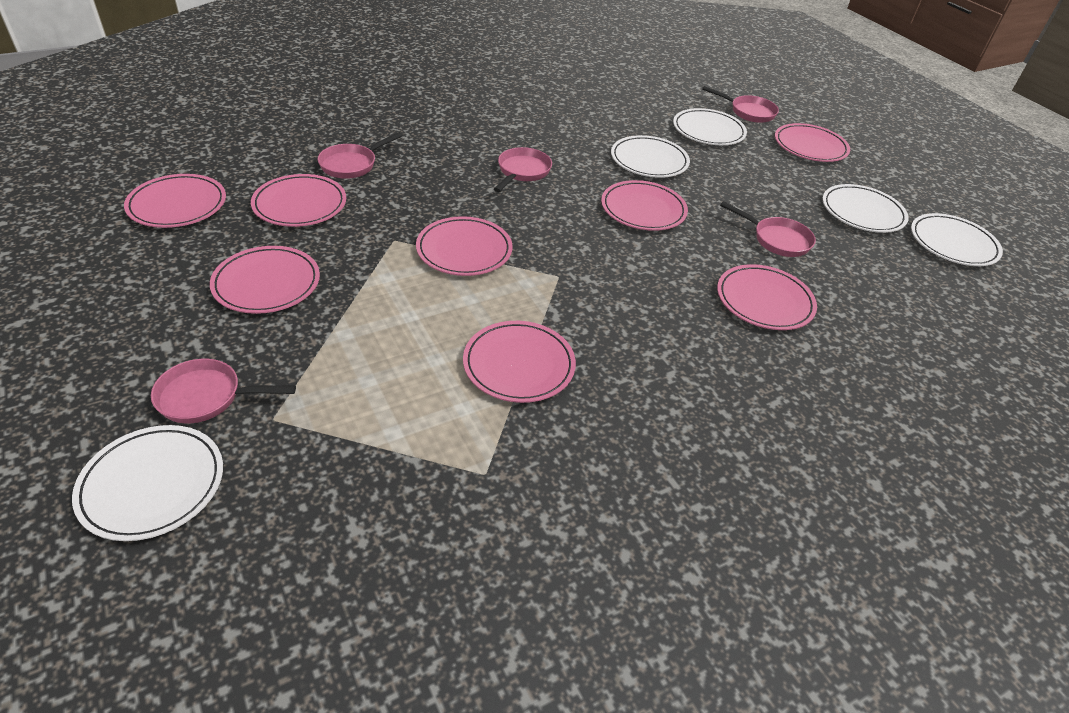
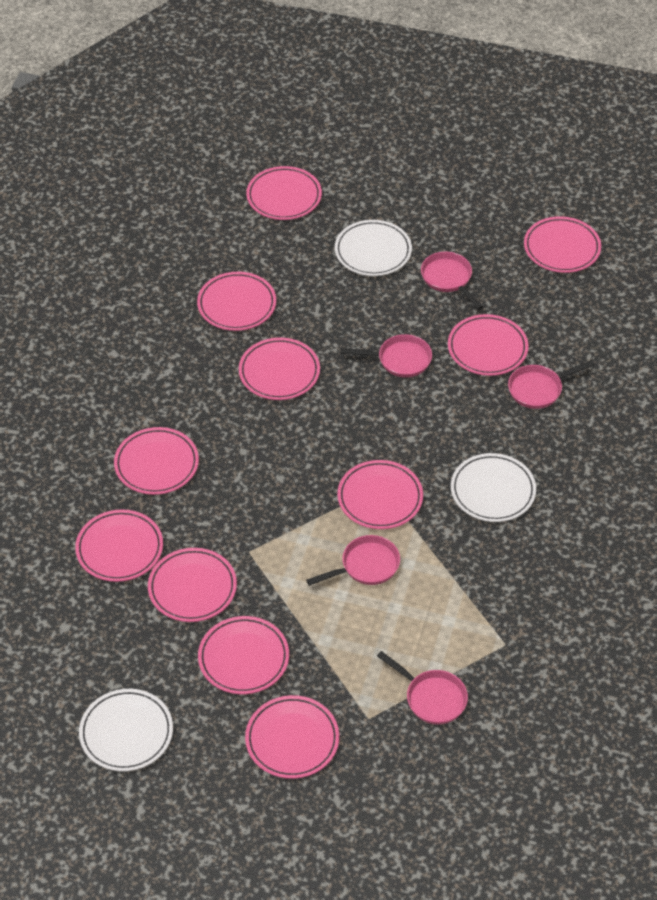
pink plate: [124,174,226,228] [210,246,320,314] [251,174,346,227] [416,216,512,276] [463,321,576,403] [601,180,688,231] [717,264,817,330] [775,123,850,162] = 8 -> [75,509,163,582] [114,427,199,495] [148,548,237,622] [197,272,276,331] [198,616,289,694] [239,337,320,400] [245,695,339,779] [246,166,322,220] [337,460,423,529] [448,314,529,376] [524,216,601,273] = 11
white plate: [72,425,223,541] [611,135,690,178] [673,108,747,145] [822,184,909,233] [911,213,1003,266] = 5 -> [79,689,173,772] [335,220,412,276] [451,453,536,522] = 3

